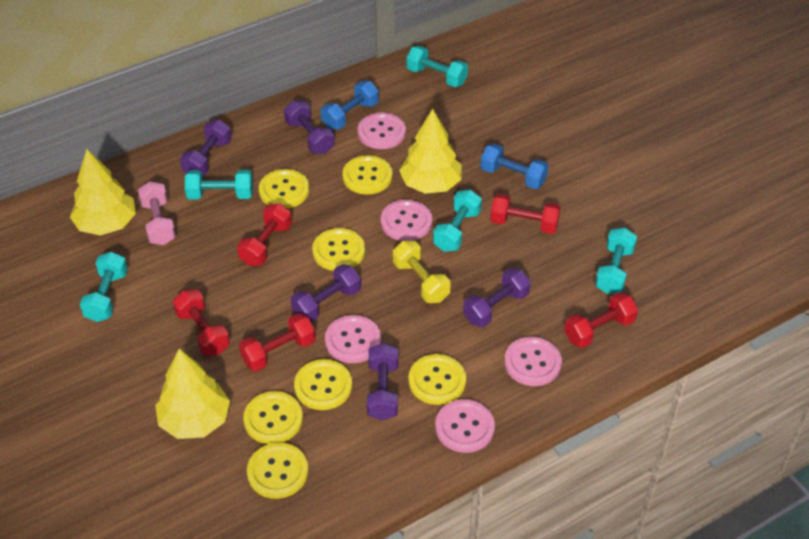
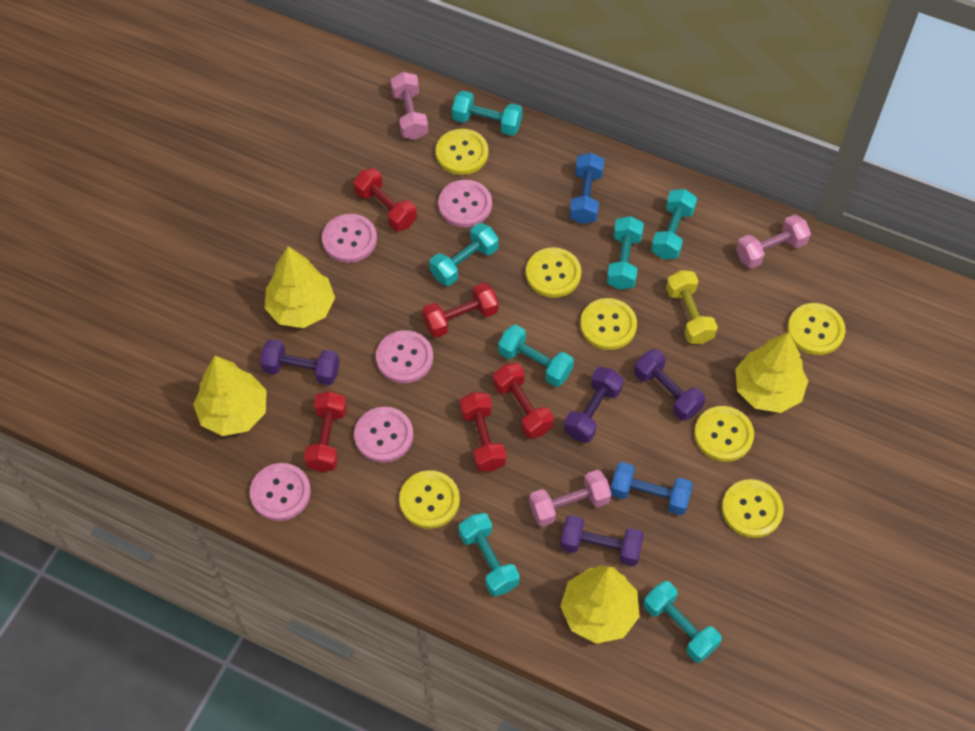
pink dumbbell: [138,181,176,245] = 1 -> [391,72,428,140] [529,470,612,527] [736,214,811,269] = 3
purple dumbbell: [180,119,232,176] [284,100,335,154] [290,264,361,322] [367,343,398,421] [463,268,531,327] = 5 -> [260,339,340,385] [560,515,644,566] [564,367,624,443] [634,349,705,421] = 4
turquoise dumbbell: [80,252,128,322] [185,170,253,200] [407,46,468,87] [433,190,482,252] [595,228,637,294] = 5 -> [429,223,499,286] [452,90,523,136] [458,513,520,596] [498,325,574,387] [607,216,644,290] [643,581,722,663] [651,189,697,259] = 7
yellow tree: [70,149,136,236] [155,349,230,439] [399,109,462,194] = 3 -> [193,356,267,436] [265,246,335,328] [560,565,640,644] [735,332,808,413] = 4

